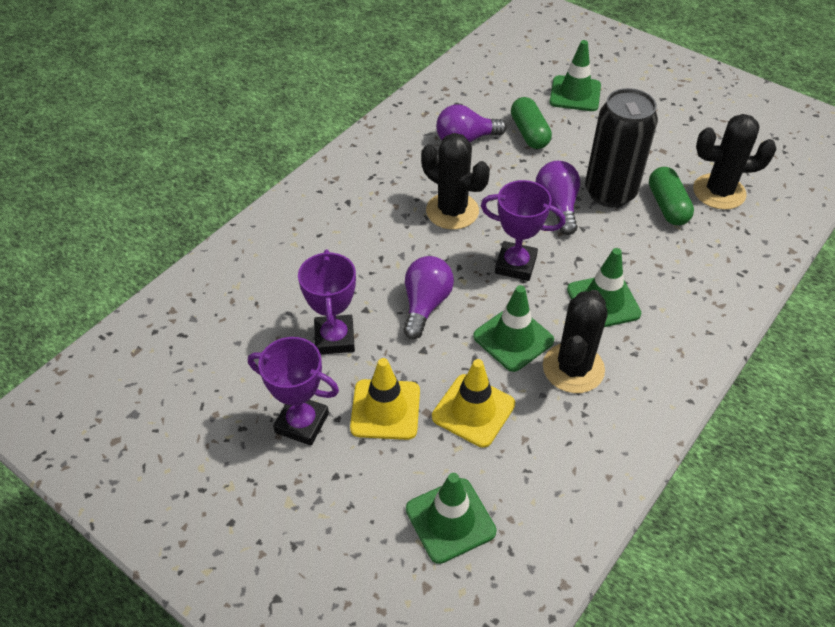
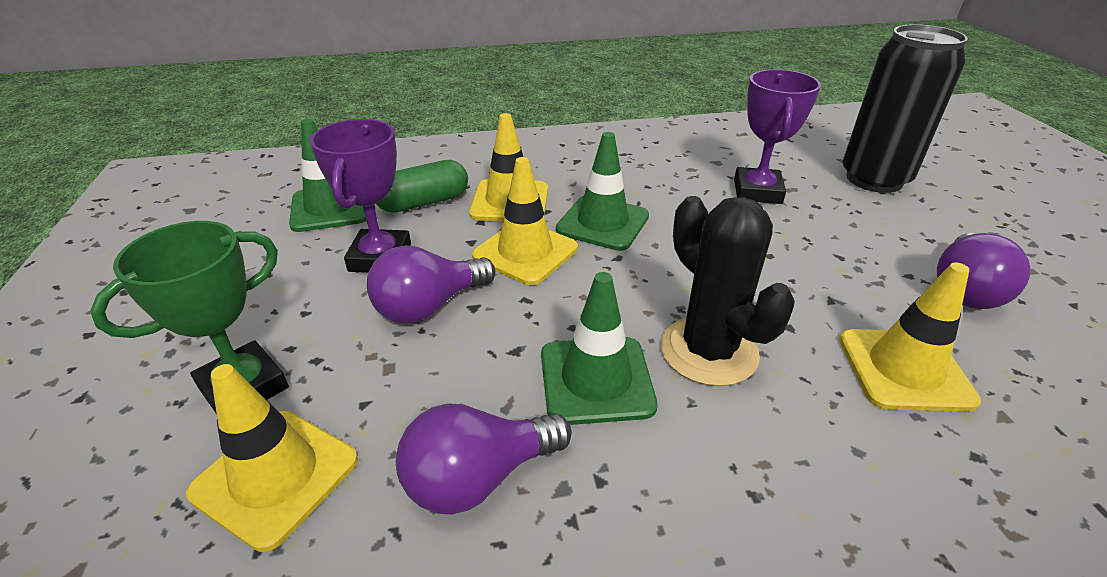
black cactus: [421,133,490,230] [543,290,607,393] [693,114,776,210] = 3 -> [661,196,795,386] = 1
green capsule: [511,97,552,149] [649,167,694,225] = 2 -> [376,160,468,213] = 1
green traffic cone: [406,473,497,564] [473,285,554,372] [550,40,601,111] [567,248,641,327] = 4 -> [289,119,367,232] [541,272,658,425] [556,132,649,251] = 3
green trophy: none = 0 -> [90,221,289,414] = 1
purple trophy: [248,337,339,446] [298,250,356,354] [481,180,565,281] = 3 -> [310,119,411,273] [734,69,821,204] = 2
yellow traffic cone: [350,358,420,440] [432,359,515,448] = 2 -> [186,364,358,552] [469,113,548,221] [472,157,578,285] [839,262,981,412] = 4

